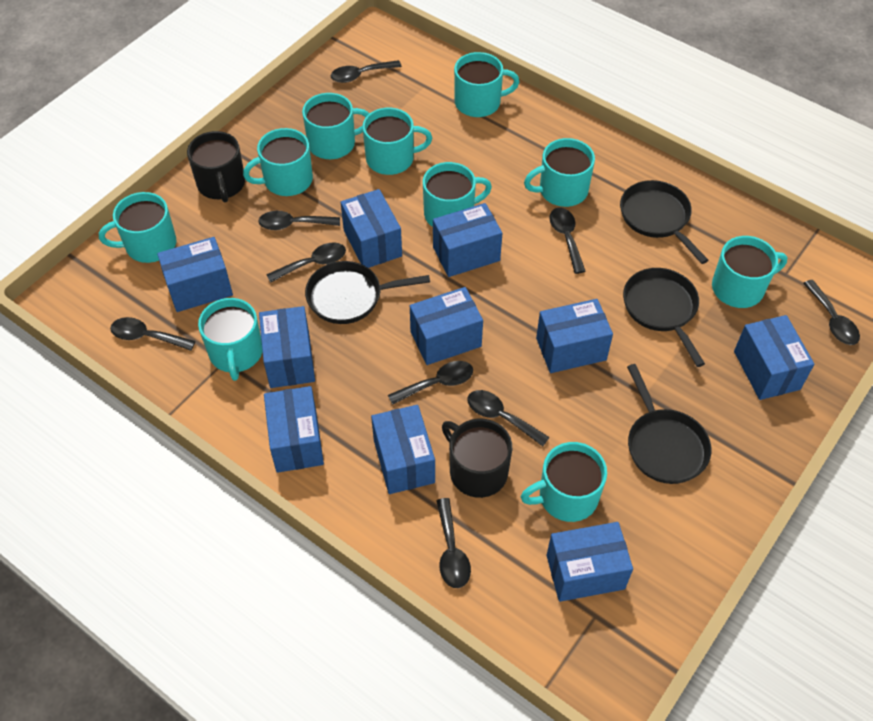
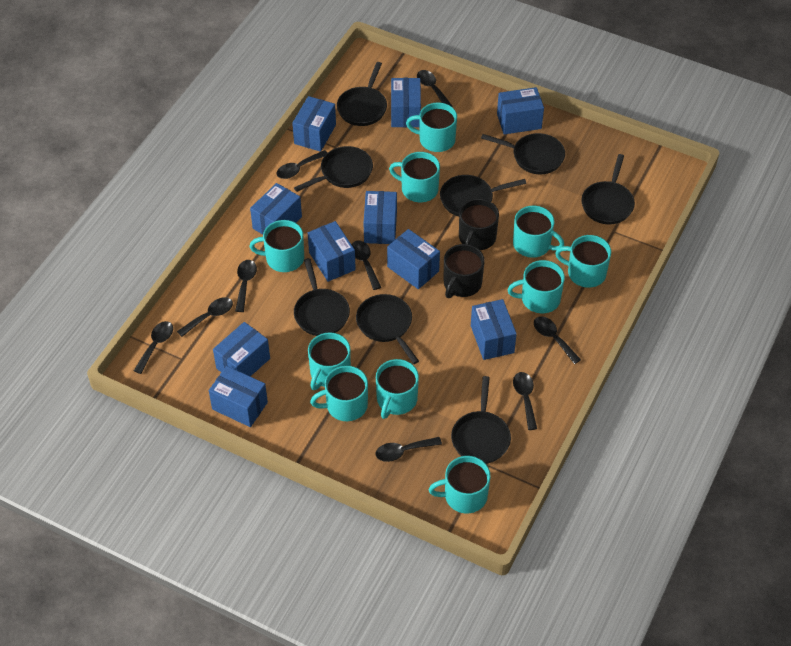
black pan: [305,261,430,324] [620,180,708,264] [623,268,705,367] [627,364,712,484] = 4 -> [294,146,373,192] [294,258,350,336] [337,62,387,126] [356,294,419,364] [440,175,526,216] [451,376,511,464] [481,133,565,174] [581,154,635,224] = 8

